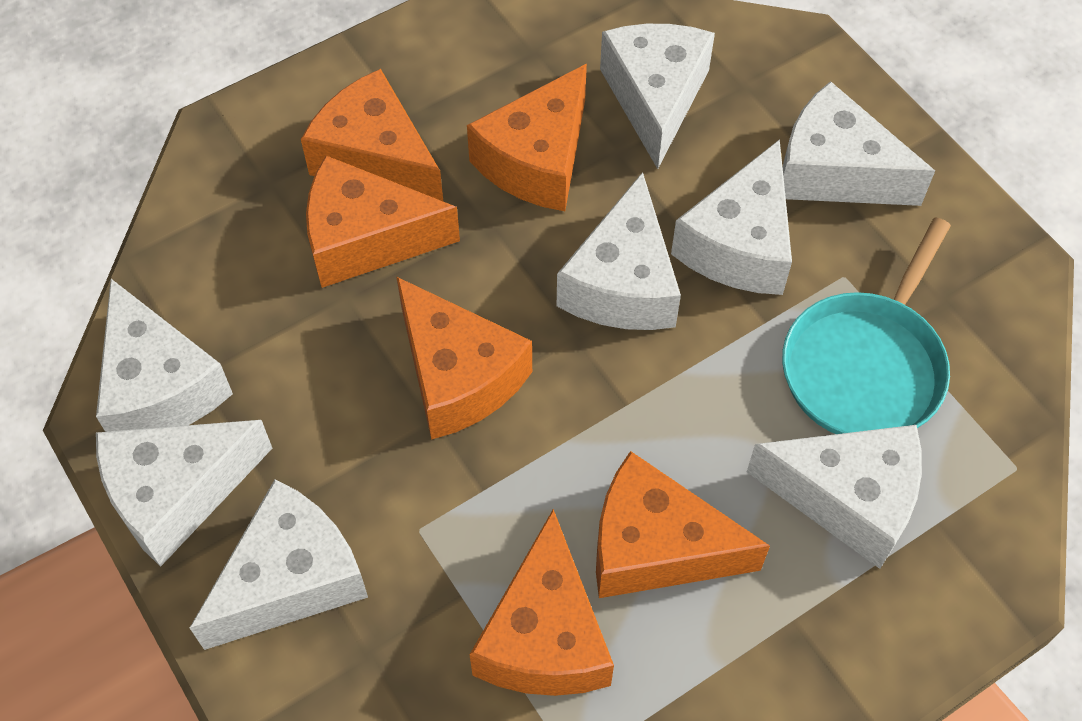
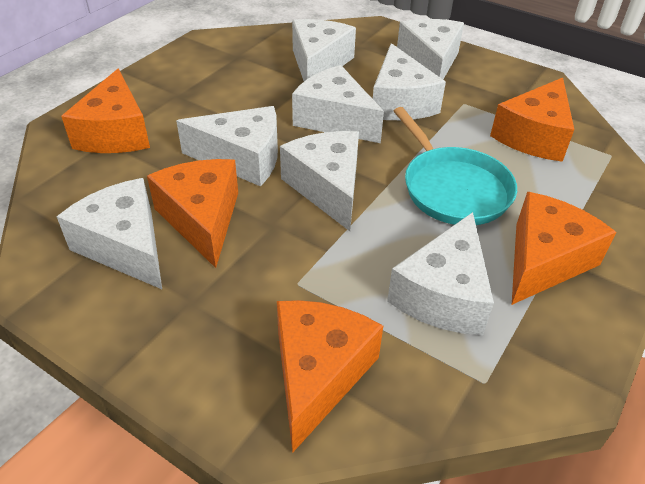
orange cheese: [301,69,443,201] [306,155,460,288] [397,277,532,440] [467,64,587,211] [469,509,614,696] [596,451,770,598] = 6 -> [61,69,150,153] [147,159,238,268] [277,300,383,453] [490,78,574,162] [512,192,616,305] = 5

